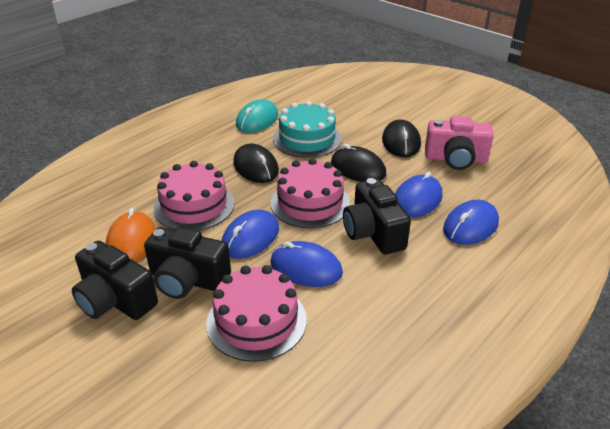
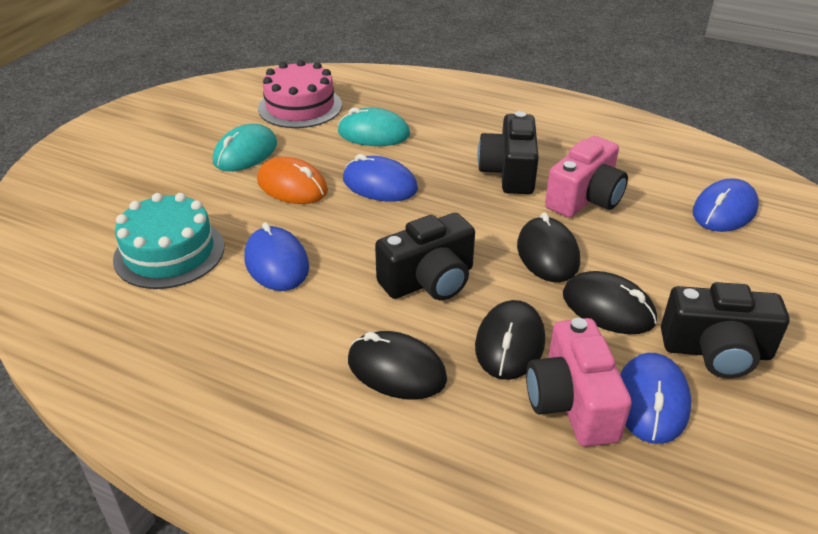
black mouse: [233,144,279,183] [331,144,386,182] [382,119,421,157] = 3 -> [348,331,447,399] [475,300,545,380] [517,212,580,282] [563,271,657,334] = 4
pink cake: [154,161,235,231] [206,265,307,362] [271,158,350,228] = 3 -> [258,60,342,128] = 1
pink camera: [425,116,494,170] = 1 -> [526,318,632,447] [545,136,628,218] = 2
turquoise mouse: [236,99,279,133] = 1 -> [213,124,277,171] [338,107,410,146] = 2

